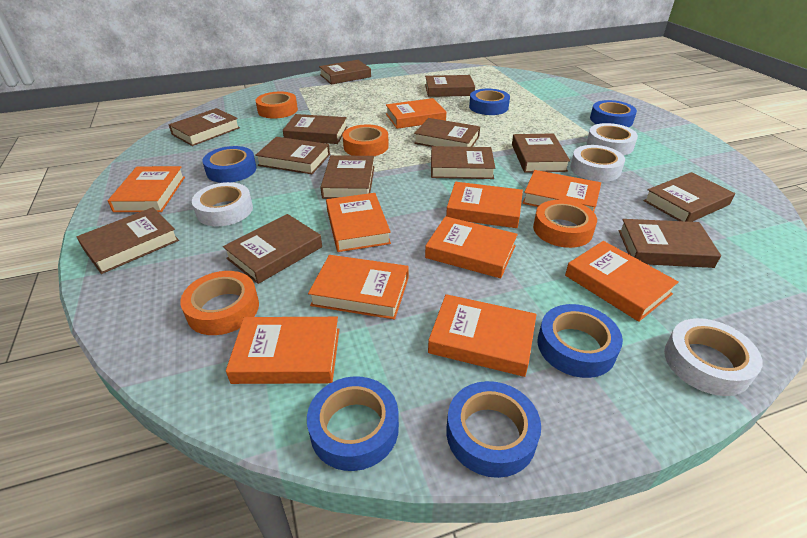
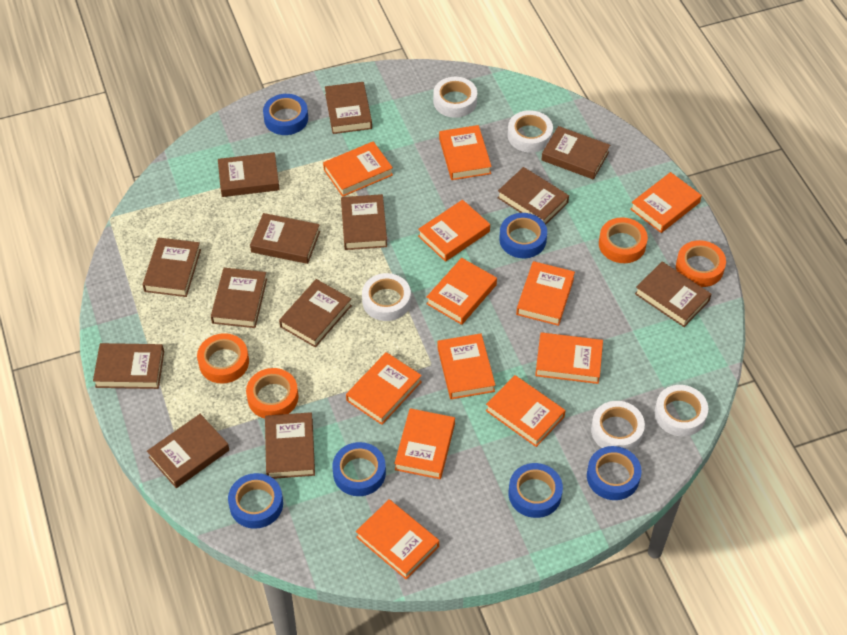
orange book: [108,166,185,212] [226,317,339,384] [308,255,409,320] [326,193,391,252] [386,98,446,129] [425,216,518,278] [428,294,537,377] [446,182,523,228] [523,170,601,212] [565,241,678,322] = 10 -> [323,141,393,197] [346,352,422,425] [356,499,439,579] [394,408,455,479] [418,200,490,262] [426,258,497,325] [437,333,495,399] [439,125,492,180] [486,375,566,447] [516,261,575,326] [535,332,603,384] [630,172,702,233] = 12
white tape: [192,182,253,226] [570,145,625,182] [587,123,638,155] [664,318,762,396] = 4 -> [362,273,411,321] [433,77,477,118] [508,110,553,153] [591,401,645,451] [654,385,708,437] = 5

